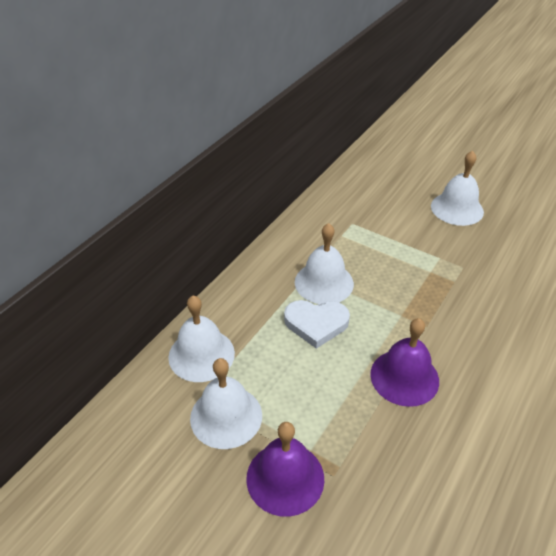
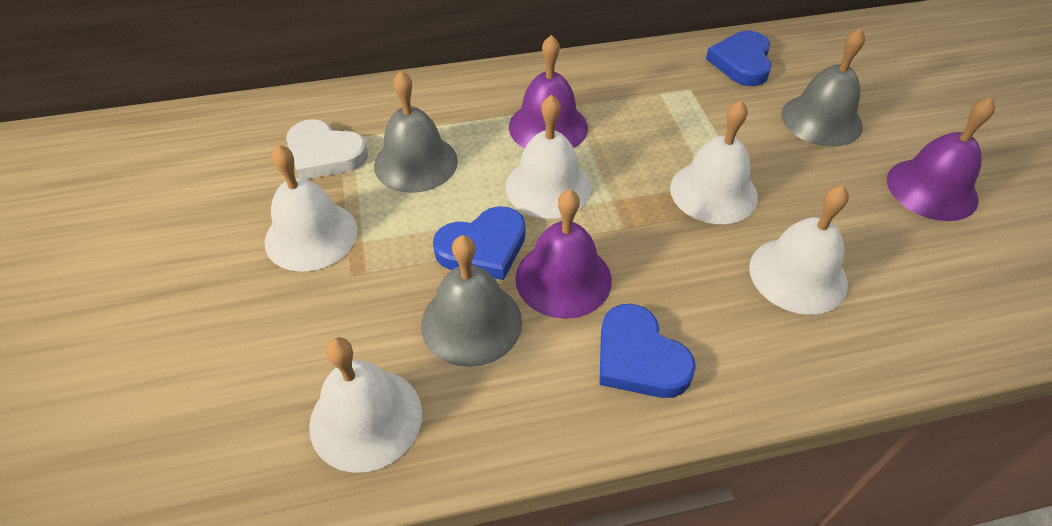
blue heart: none = 0 -> [433,206,526,280] [599,304,696,398] [706,31,772,86] = 3
grey bell: none = 0 -> [374,70,458,193] [421,235,522,367] [781,28,865,147] = 3
purple bell: [246,422,324,517] [370,318,439,407] = 2 -> [509,35,588,148] [515,189,612,319] [887,97,995,221] = 3
white bell: [168,295,235,382] [190,358,262,449] [295,223,354,304] [431,151,484,226] = 4 -> [264,144,358,272] [309,337,422,473] [505,95,591,219] [670,100,758,224] [749,185,849,315] = 5

